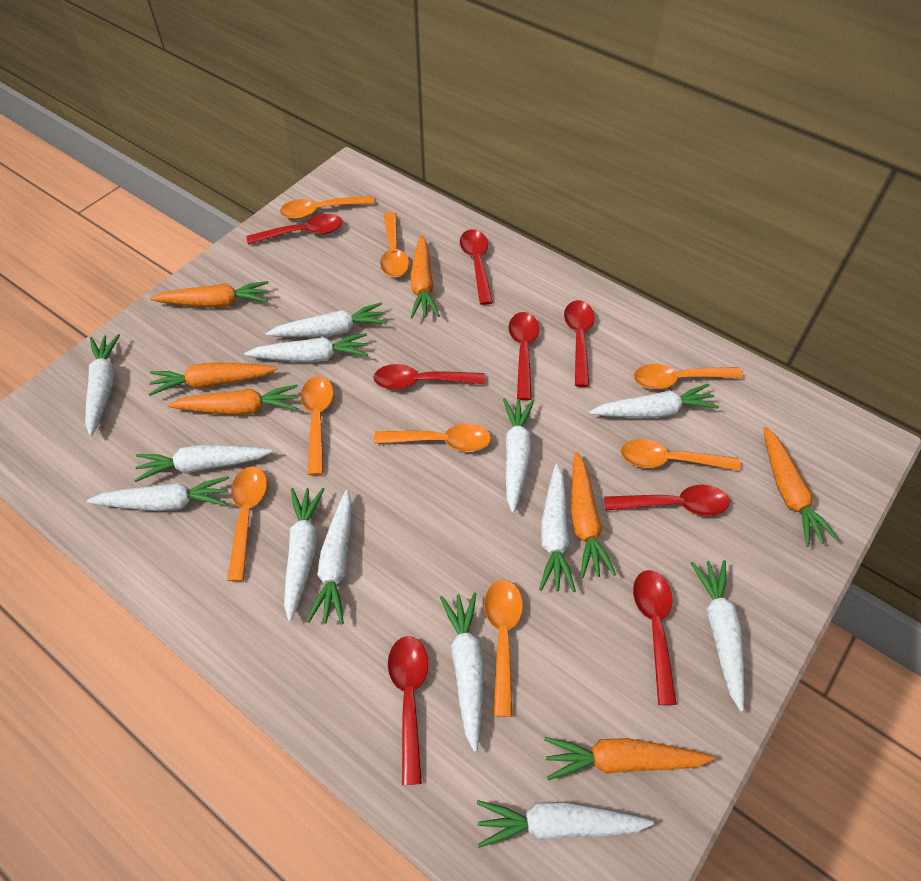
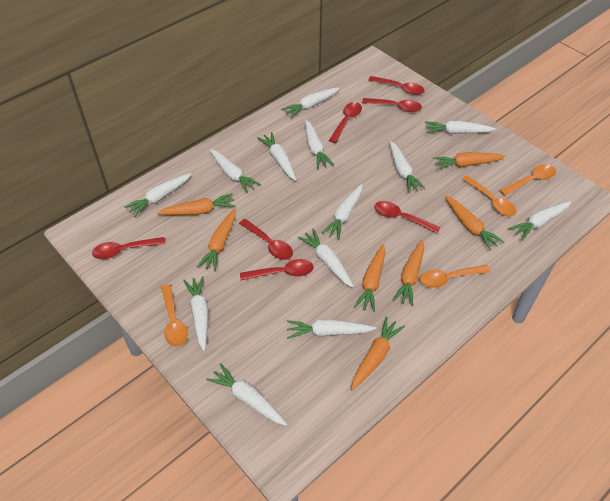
orange spoon: [227,466,267,581] [280,195,374,219] [301,376,334,475] [374,424,491,452] [380,212,409,277] [484,580,523,717] [620,439,740,471] [634,364,743,389] = 8 -> [161,284,188,347] [420,265,490,288] [462,175,516,216] [500,164,556,196] = 4
red spoon: [246,214,342,245] [373,364,485,390] [388,636,428,785] [460,229,493,305] [508,312,539,401] [564,300,595,387] [604,485,729,516] [633,570,677,705] = 8 -> [92,237,166,259] [239,219,293,260] [240,259,314,280] [329,102,362,143] [362,98,422,112] [368,76,425,95] [374,201,441,234] = 7

